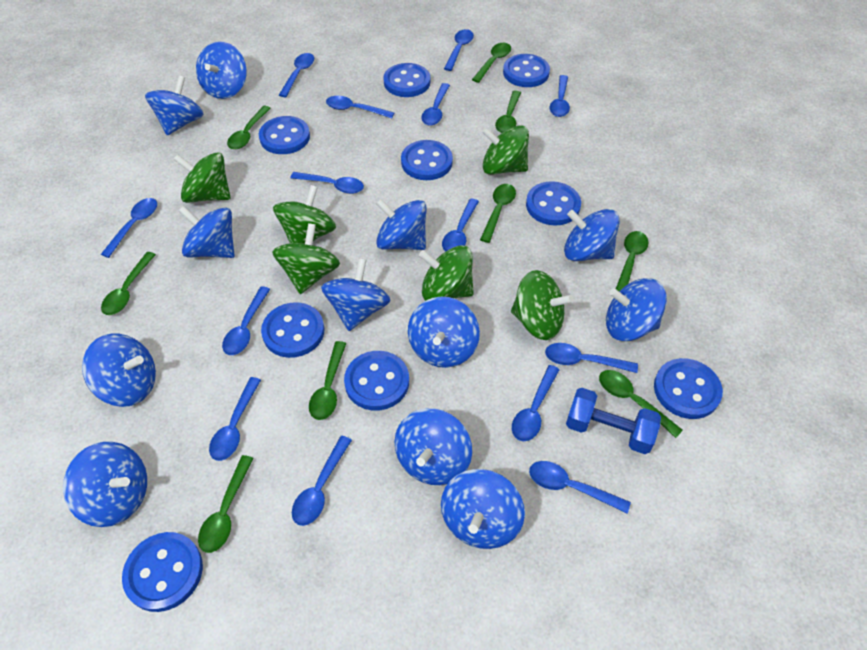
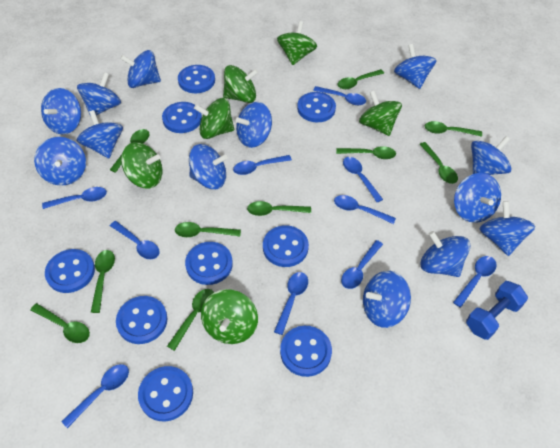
blue spinning top: [63,442,147,527] [82,334,156,407] [145,75,204,135] [179,206,235,258] [196,42,247,99] [321,258,391,331] [376,198,426,250] [394,408,472,485] [408,297,480,368] [441,469,525,549] [564,209,620,261] [606,278,667,341] = 12 -> [34,137,86,186] [41,88,81,134] [77,72,121,117] [77,110,123,158] [120,50,161,88] [189,144,228,189] [236,102,272,148] [363,271,411,328] [394,44,437,89] [421,231,470,277] [454,173,501,223] [471,136,511,175] [479,201,536,256] = 13
blue spoon: [101,198,157,258] [209,377,261,461] [222,286,270,355] [279,53,314,97] [290,172,364,194] [292,436,352,526] [326,96,394,118] [421,83,450,126] [442,199,479,252] [444,29,474,71] [512,365,560,441] [529,461,631,513] [545,343,638,373] [550,75,570,117] = 14 -> [42,187,107,209] [61,364,129,428] [110,221,160,259] [233,155,292,175] [274,272,308,335] [313,86,366,105] [334,195,396,224] [341,240,383,289] [343,157,383,202] [453,256,497,308] = 10
green spoon: [101,252,156,315] [198,455,254,553] [227,106,271,149] [309,341,346,420] [472,43,511,83] [480,184,516,243] [495,90,521,133] [599,370,683,438] [616,231,649,291] = 9 -> [30,303,90,343] [91,250,115,313] [110,129,149,173] [167,289,214,351] [175,222,241,237] [247,201,311,216] [336,146,396,159] [338,69,384,89] [419,142,458,184] [425,121,482,137] = 10

